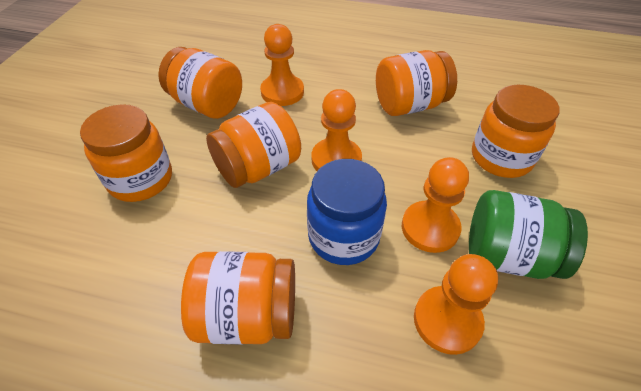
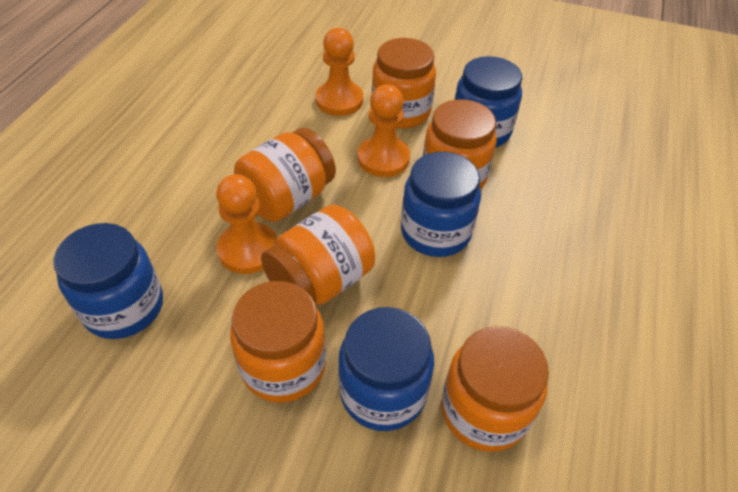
blue jar: [307,159,387,265] = 1 -> [53,223,163,339] [338,307,434,431] [401,152,481,257] [454,56,522,148] = 4
green jar: [469,190,588,279] = 1 -> none = 0
orange pawn: [260,24,304,106] [312,89,362,171] [402,157,469,253] [414,254,498,355] = 4 -> [216,174,277,274] [316,28,363,116] [358,84,410,177] = 3

